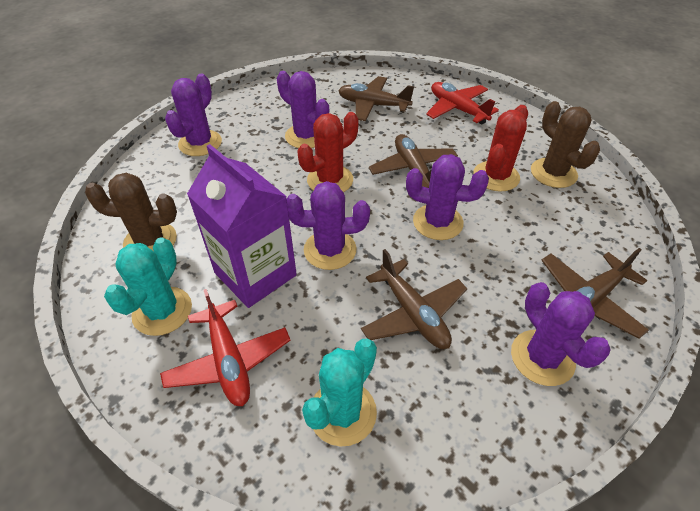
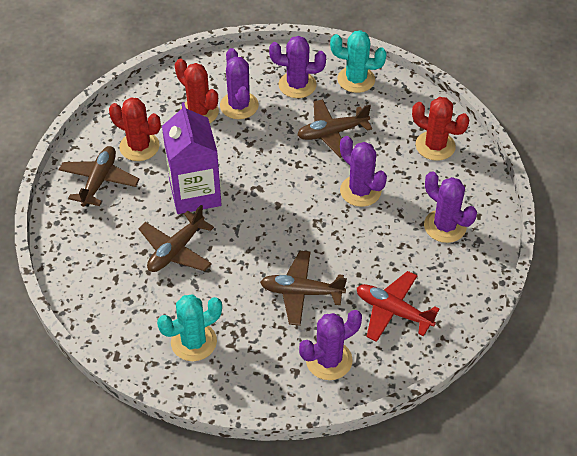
brown cactus: [85,173,177,250] [531,101,600,188] = 2 -> none = 0
red cactus: [298,112,359,192] [474,105,528,192] = 2 -> [109,98,161,161] [175,59,219,123] [412,97,469,161] = 3
red plane: [160,289,291,406] [426,82,499,124] = 2 -> [357,271,439,342] = 1

